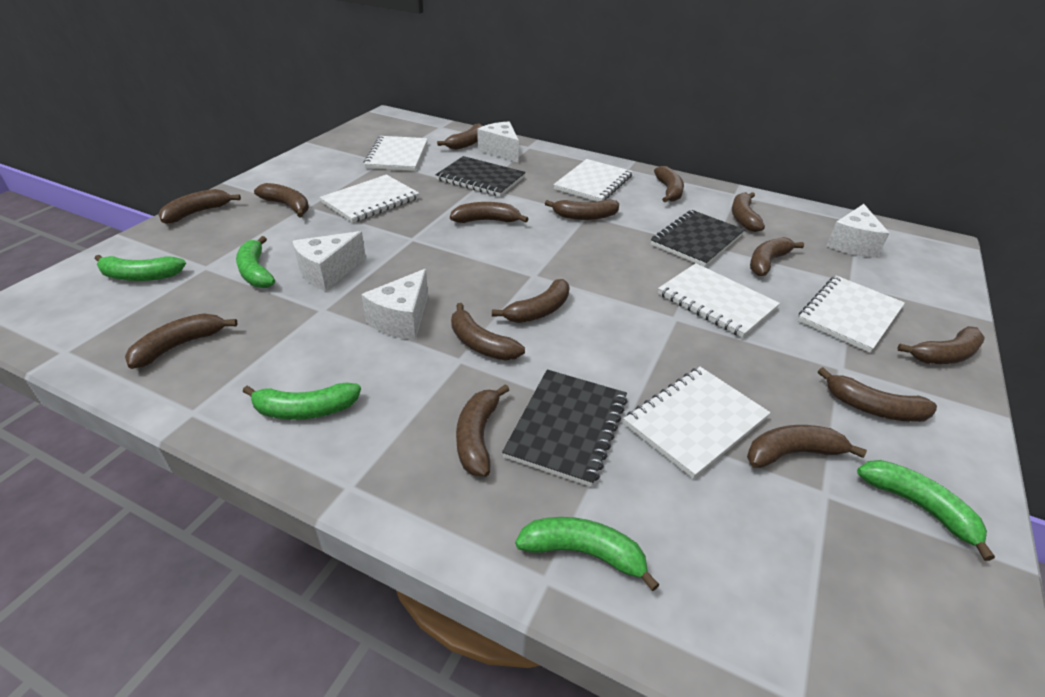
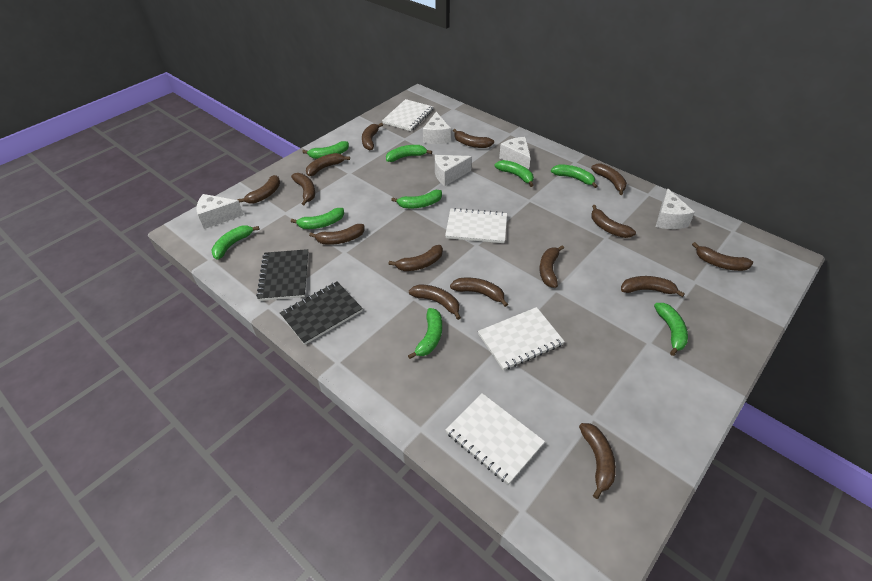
black notebook: [435,156,526,197] [502,370,628,487] [651,210,745,267] = 3 -> [256,249,309,301] [280,282,363,345] = 2
green banana: [95,255,186,281] [236,236,275,288] [243,383,361,420] [515,517,660,591] [857,460,995,561] = 5 -> [212,226,259,260] [291,208,344,229] [302,141,349,159] [386,145,432,162] [391,190,442,208] [408,308,442,359] [495,160,534,187] [551,165,598,188] [654,303,688,356] = 9
white cheese: [293,231,366,291] [361,269,428,340] [477,121,519,162] [826,204,889,258] = 4 -> [197,194,244,229] [423,112,451,144] [435,155,472,186] [499,137,531,170] [656,189,695,229] = 5
white notebook: [320,175,420,223] [363,136,428,171] [553,159,633,202] [624,367,771,479] [658,263,780,338] [798,276,905,353] = 6 -> [382,99,433,131] [445,208,507,243] [445,393,545,485] [478,307,565,370] = 4

